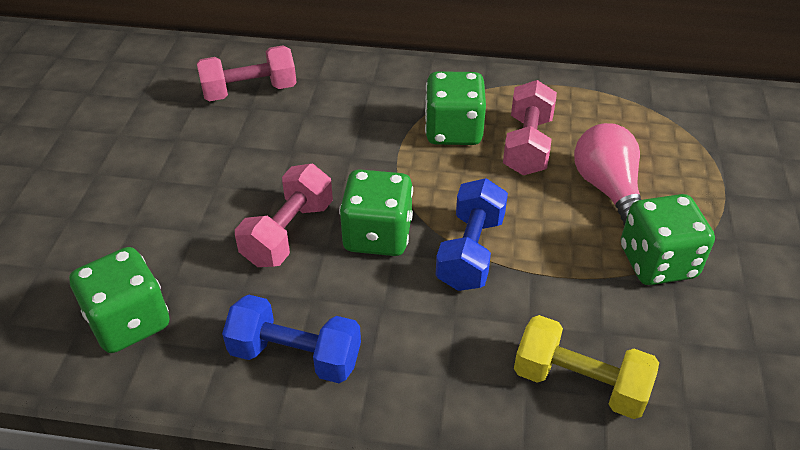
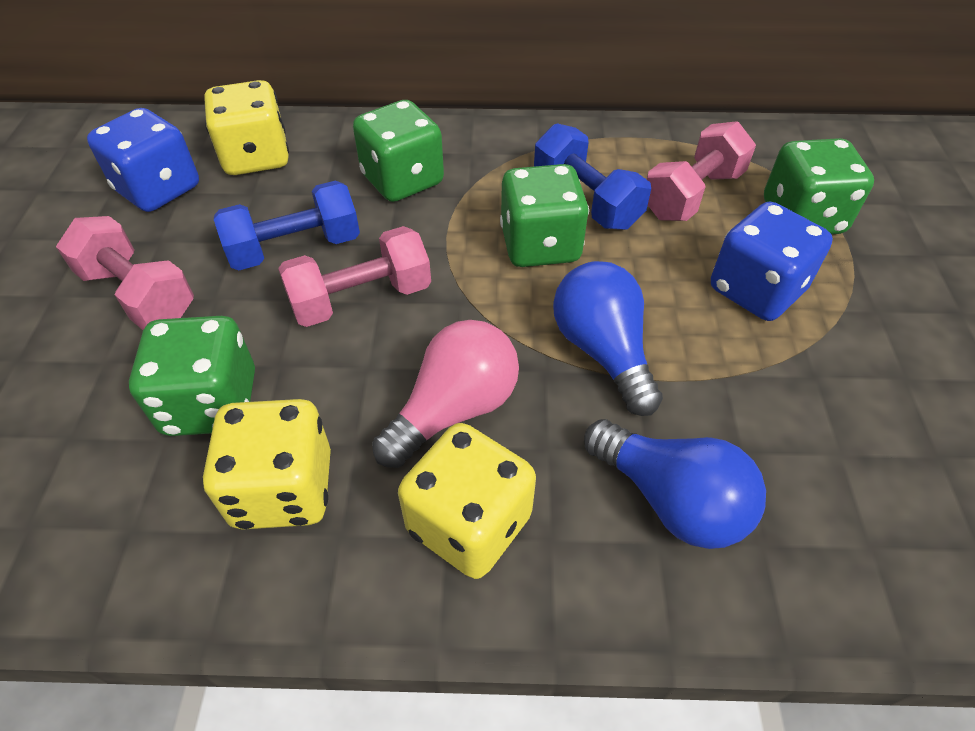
blue dice: none = 0 -> [87,108,199,212] [711,201,833,321] = 2
blue light bulb: none = 0 -> [553,261,663,416] [584,419,766,549] = 2
yellow dice: none = 0 -> [203,399,331,530] [205,80,289,175] [398,423,536,579] = 3
yellow dumbbell: [514,315,659,419] = 1 -> none = 0

